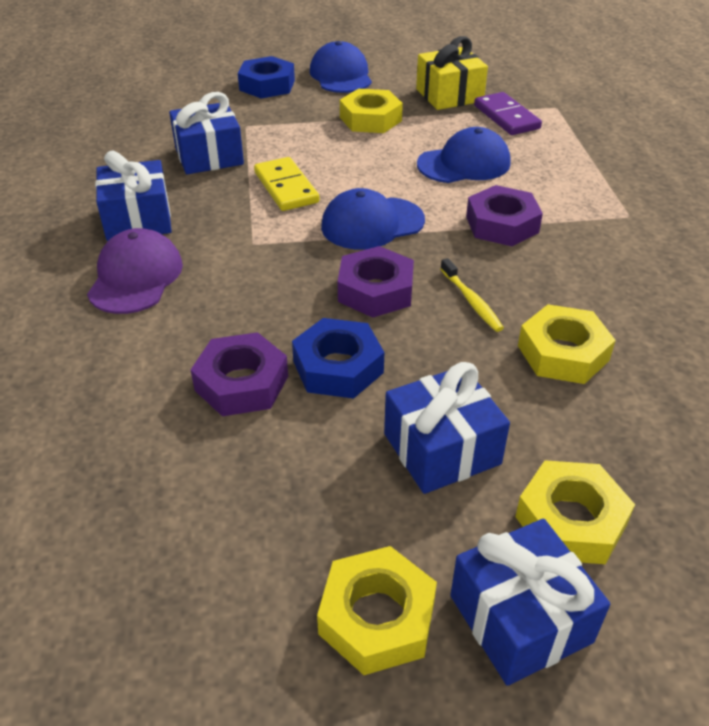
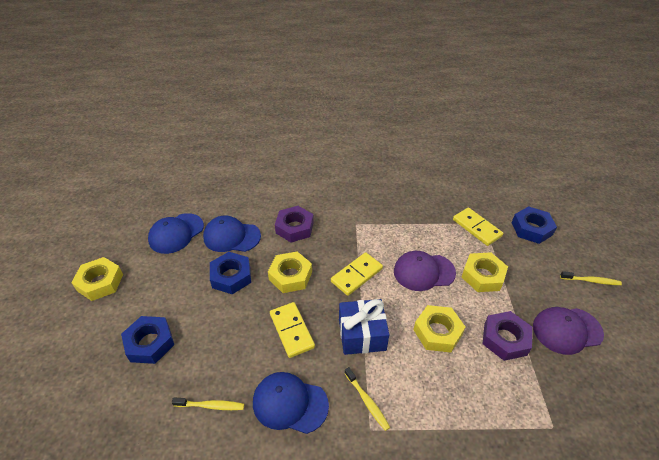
blue gift: [95,151,172,241] [169,92,244,174] [384,362,510,494] [450,519,610,686] = 4 -> [339,299,389,355] = 1
blue nut: [238,56,295,99] [292,318,384,399] = 2 -> [121,316,174,364] [210,252,251,294] [512,206,557,244] = 3
purple cap: [87,228,183,314] = 1 -> [394,251,456,291] [533,307,604,355] = 2
purple domino: [474,92,542,135] = 1 -> none = 0
purple nut: [191,332,288,416] [338,246,414,318] [466,185,543,246] = 3 -> [275,206,314,243] [482,311,532,361] = 2
yellow domino: [254,157,319,211] = 1 -> [270,302,315,358] [331,252,383,296] [453,208,503,246] = 3
yellow gift: [416,36,488,110] = 1 -> none = 0
yellow toothbrush: [440,258,504,332] = 1 -> [172,398,244,410] [345,367,390,431] [560,271,622,285] = 3

